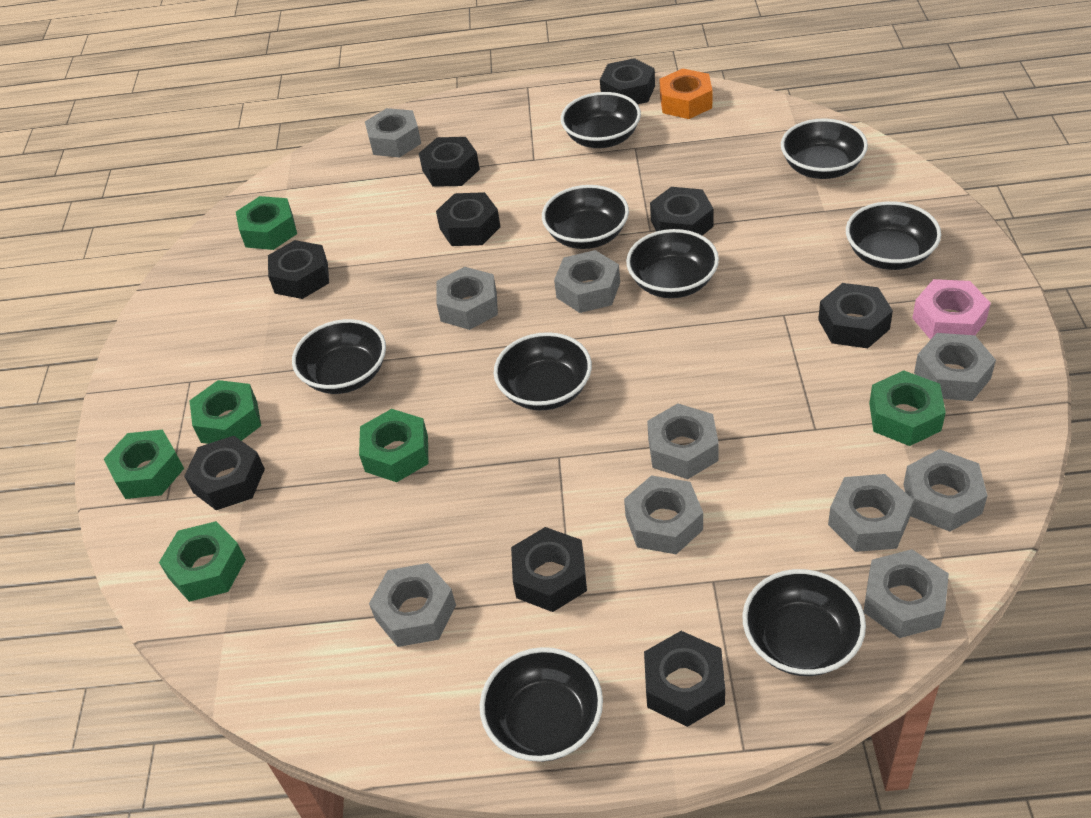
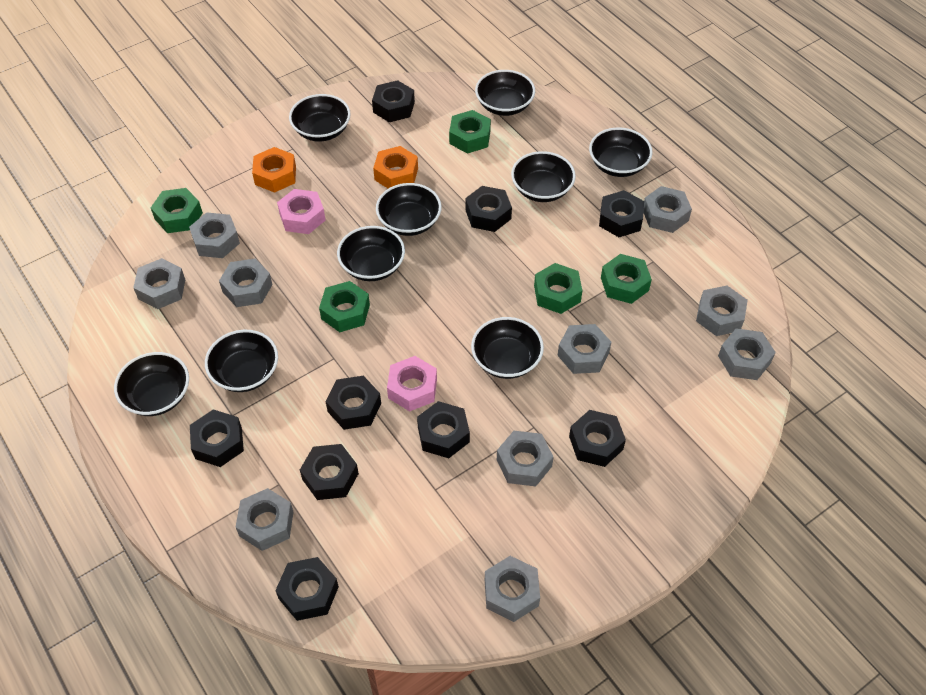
green nut: [104,430,184,499] [159,521,246,602] [189,380,261,444] [236,196,297,250] [359,409,429,482] [869,370,946,446] = 6 -> [151,188,203,233] [319,281,370,332] [449,110,491,154] [534,263,582,314] [601,254,652,304] = 5
orange nut: [659,68,712,119] = 1 -> [252,147,296,193] [373,146,418,189] = 2
pink nut: [912,279,991,340] = 1 -> [277,189,326,234] [387,356,437,411] = 2

